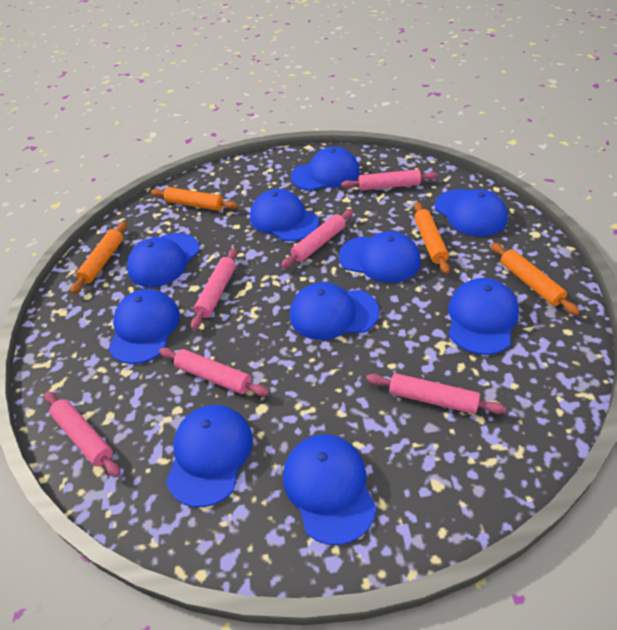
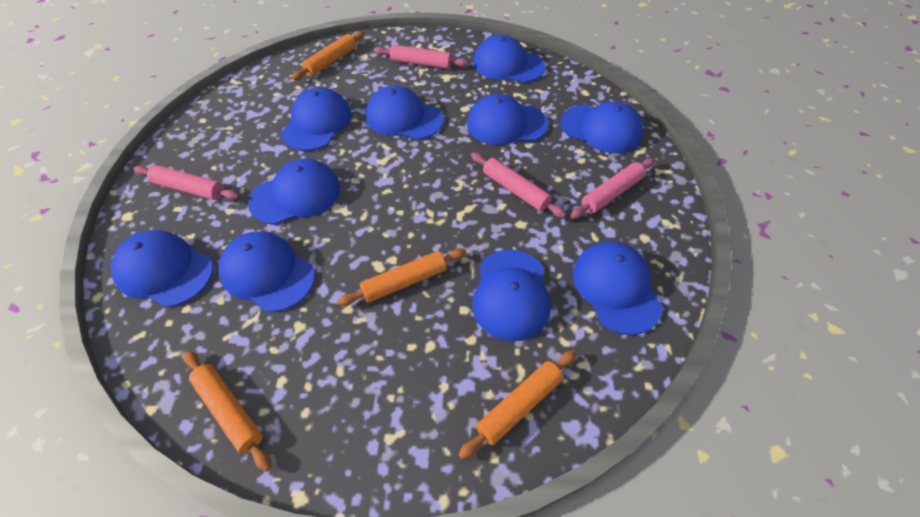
pink rolling pin: [44,391,121,477] [159,347,269,396] [191,248,238,330] [281,209,353,268] [341,169,438,191] [366,373,506,414] = 6 -> [134,165,240,200] [374,45,468,69] [471,152,567,218] [570,158,655,219] = 4

